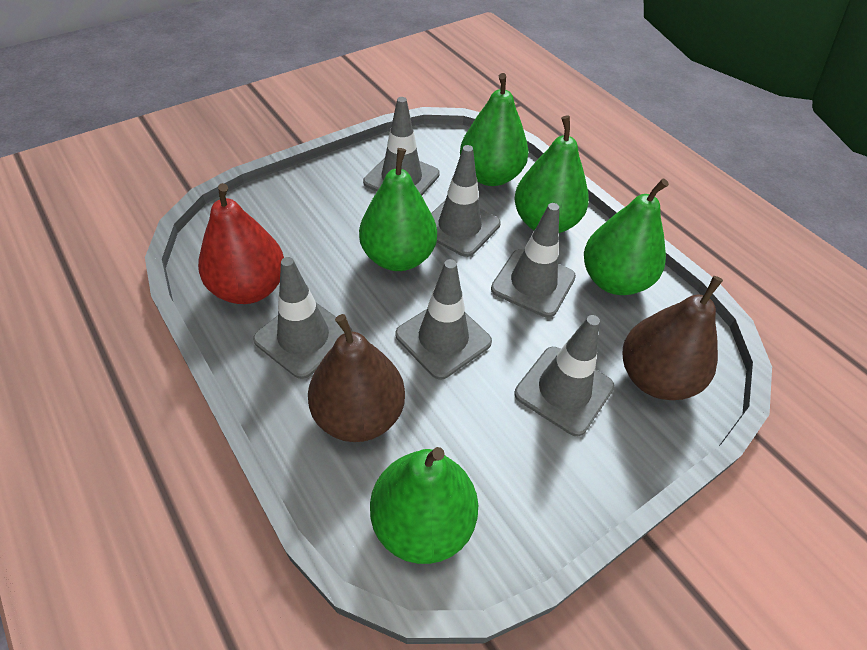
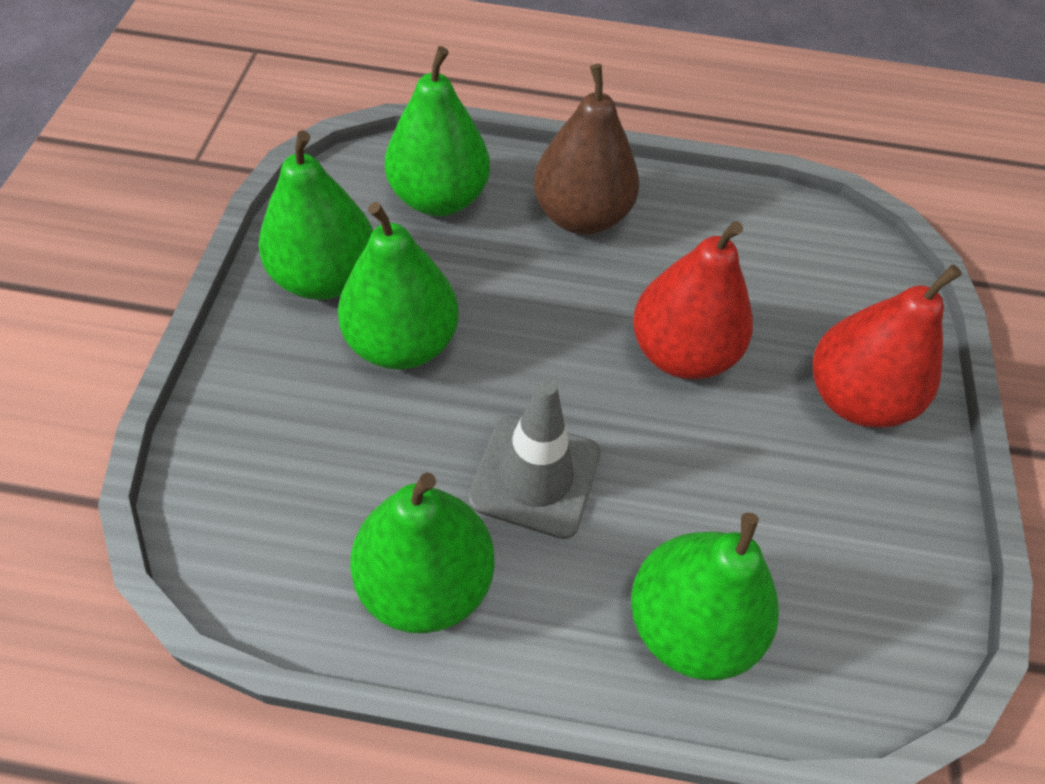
brown pear: [308,314,405,442] [623,276,723,400] = 2 -> [533,64,639,234] = 1
grey traffic cone: [253,257,353,379] [363,97,440,196] [395,259,492,380] [431,145,501,257] [491,203,576,318] [514,315,614,436] = 6 -> [468,379,601,539] = 1
red pear: [198,183,284,304] = 1 -> [633,221,753,379] [813,264,962,428] = 2

